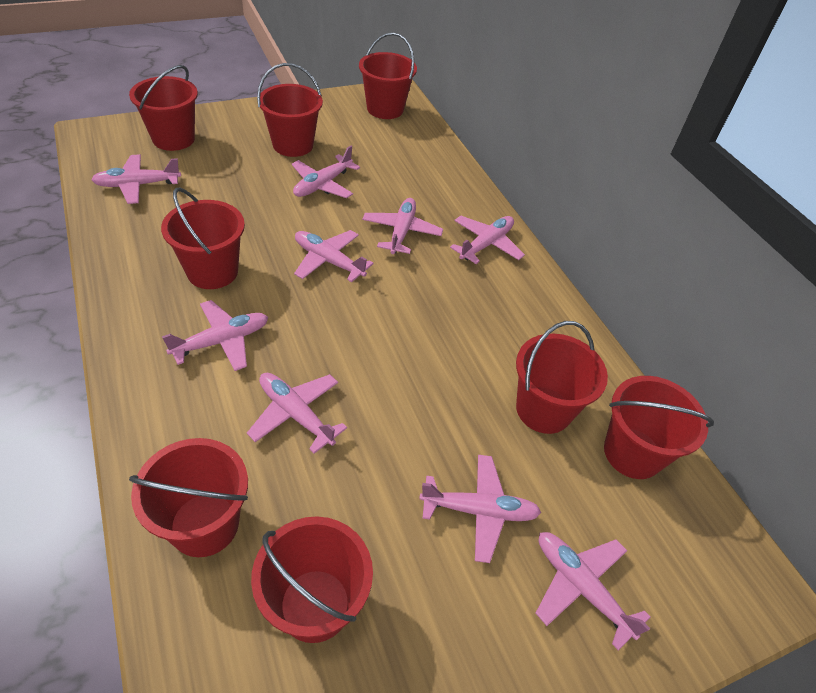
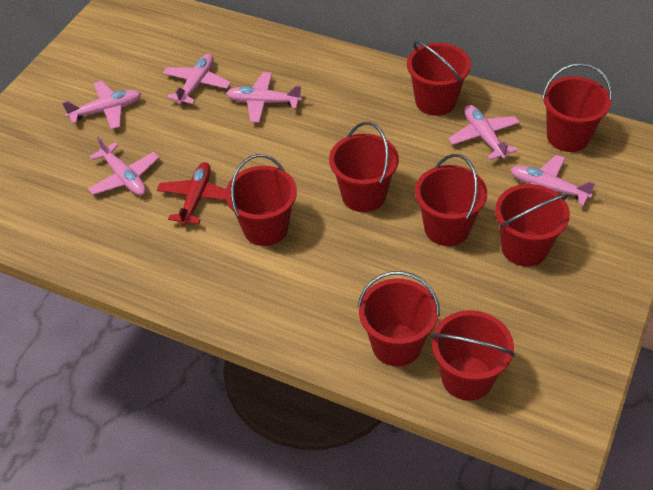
pink plane: [91,154,181,204] [162,300,268,371] [247,373,347,454] [292,146,360,198] [294,230,374,282] [362,198,443,254] [419,455,541,563] [450,216,525,264] [536,532,651,651] = 9 -> [62,81,141,130] [88,136,159,196] [163,54,231,104] [226,72,302,123] [448,105,520,160] [510,155,595,206] = 6
red plane: none = 0 -> [157,162,226,226] = 1

